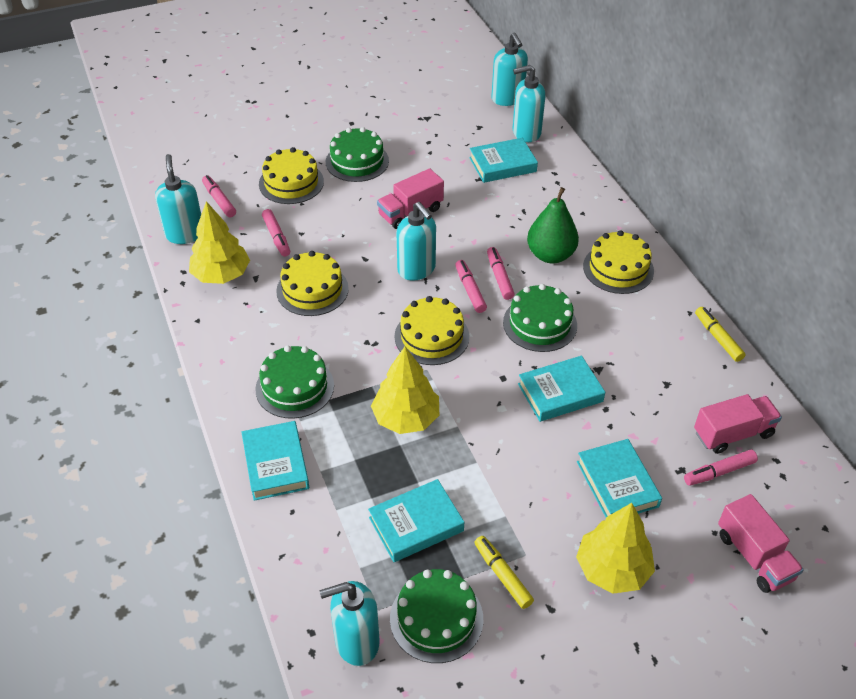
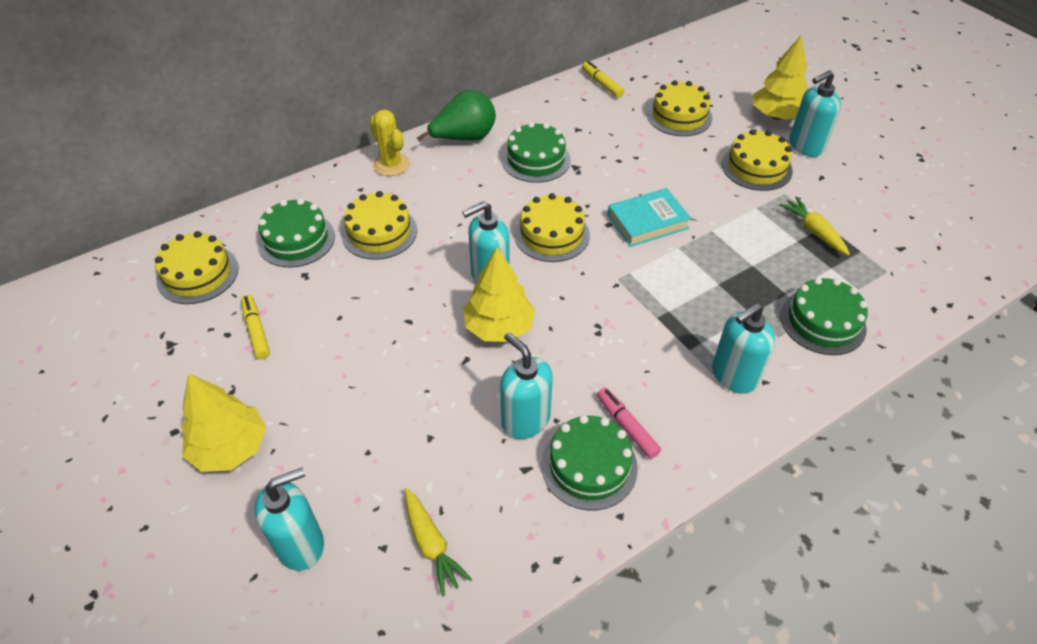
pink marker: [202,175,236,217] [262,209,290,257] [455,260,487,313] [487,247,514,300] [684,450,758,486] = 5 -> [597,387,661,459] = 1
pink truck: [377,168,444,229] [694,394,782,454] [718,494,804,593] = 3 -> none = 0
turquoise book: [242,421,309,501] [368,479,464,562] [469,138,538,183] [518,356,605,422] [577,439,662,517] = 5 -> [607,188,692,247] = 1
yellow cactus: none = 0 -> [369,110,410,176] = 1
yellow cake: [259,147,324,204] [276,251,349,316] [394,296,469,365] [583,230,654,294] = 4 -> [155,231,238,304] [341,191,417,260] [514,193,590,262] [647,80,712,136] [722,129,793,191] = 5
yellow carrot: none = 0 -> [405,488,472,596] [779,197,850,255] = 2

